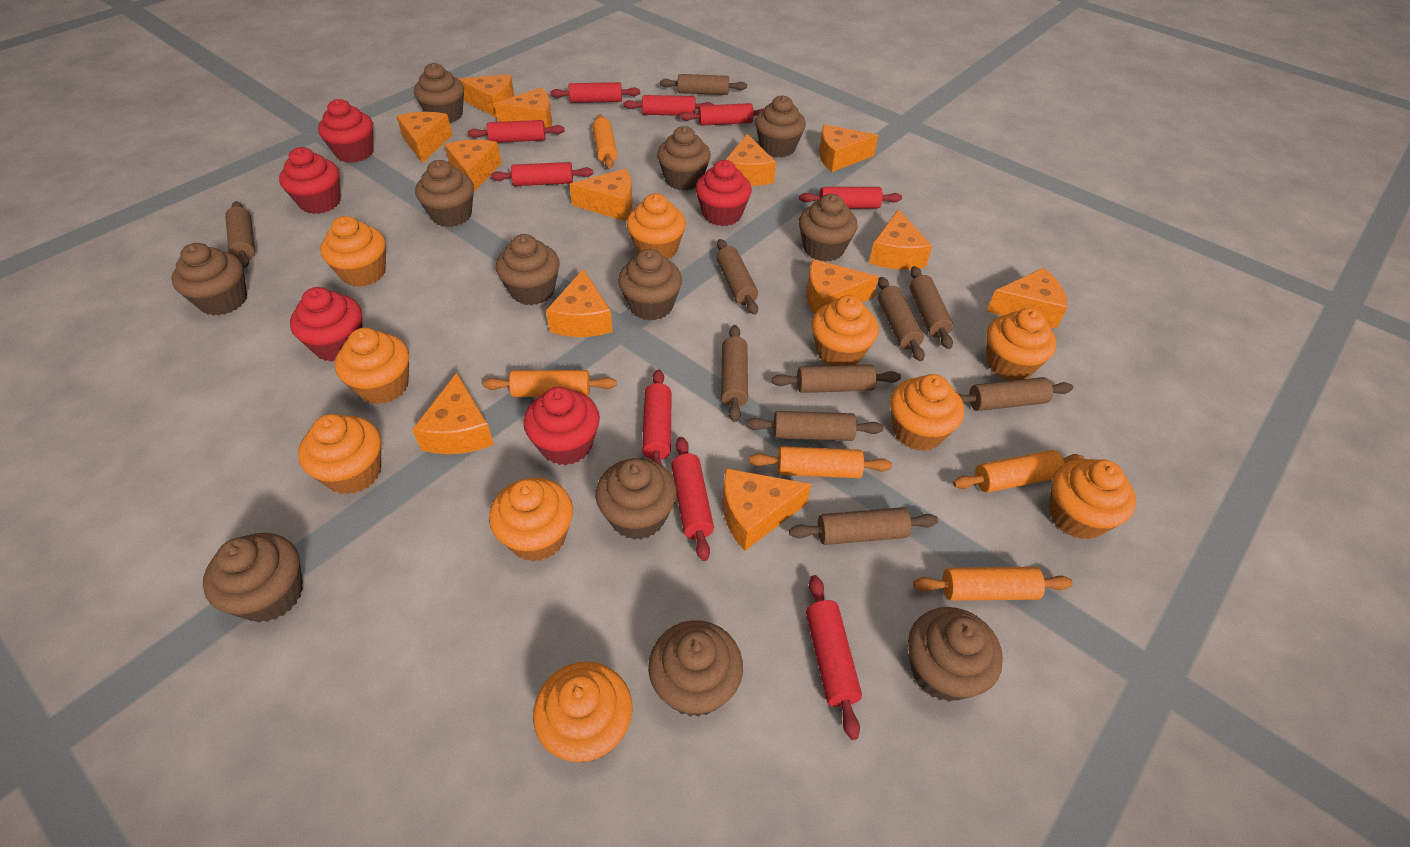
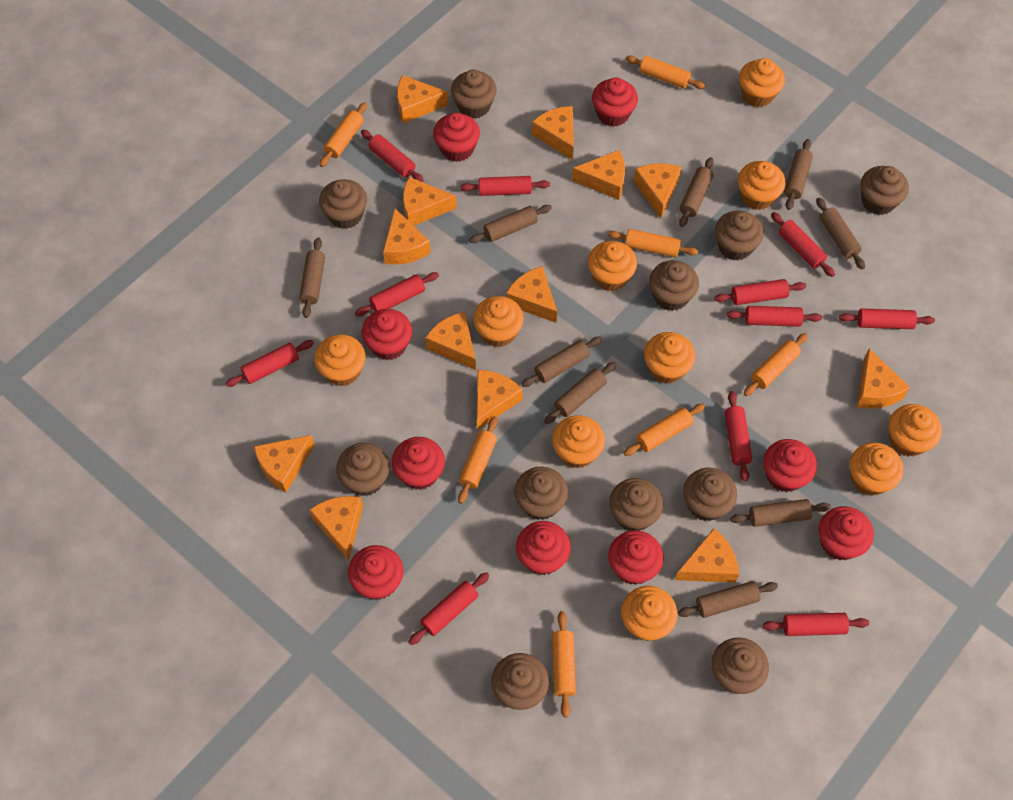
brown cupcake: [171,243,247,316] [203,533,303,622] [414,63,464,123] [415,160,474,227] [496,234,560,305] [596,458,677,540] [618,249,682,321] [648,620,743,717] [657,126,711,191] [755,96,806,157] [799,194,857,262] [908,607,1003,702] = 12 -> [319,179,367,229] [336,443,390,496] [451,70,497,119] [491,653,549,710] [514,467,568,520] [609,478,663,531] [649,260,699,311] [683,468,737,521] [711,637,769,694] [715,211,764,261] [860,166,909,215] = 11
brown rolling pin: [225,201,255,268] [660,74,747,95] [717,239,758,315] [721,325,748,422] [746,411,883,441] [772,364,901,393] [789,507,938,545] [878,277,925,361] [909,266,953,349] [958,377,1073,411] = 10 -> [299,237,325,318] [469,205,552,243] [522,336,602,387] [544,362,616,424] [678,581,778,618] [679,157,714,227] [730,499,831,527] [784,139,813,210] [816,197,865,270] = 9
orange rolling pin: [483,370,617,397] [592,114,617,169] [749,446,892,478] [913,567,1073,601] [953,450,1085,493] = 5 -> [320,102,367,167] [458,416,498,504] [552,611,576,717] [608,229,698,257] [624,404,705,456] [626,55,705,89] [744,333,808,396] = 7
red cupcake: [279,147,341,214] [290,287,363,362] [318,99,374,163] [524,387,600,465] [695,160,752,226] = 5 -> [348,545,404,600] [362,309,412,360] [392,437,445,490] [433,113,480,162] [516,521,571,575] [592,78,638,127] [608,530,664,585] [763,439,817,492] [819,506,874,561] = 9
red rolling pin: [467,120,565,143] [491,162,593,186] [550,82,640,103] [624,95,714,116] [642,369,672,465] [671,437,714,561] [680,103,765,126] [799,187,902,208] [806,575,862,740] = 9 -> [226,340,314,387] [355,272,439,316] [361,130,424,182] [409,572,489,645] [460,176,550,196] [714,279,806,305] [725,391,752,482] [727,306,822,327] [763,613,869,636] [771,212,835,277] [839,308,935,329] = 11

